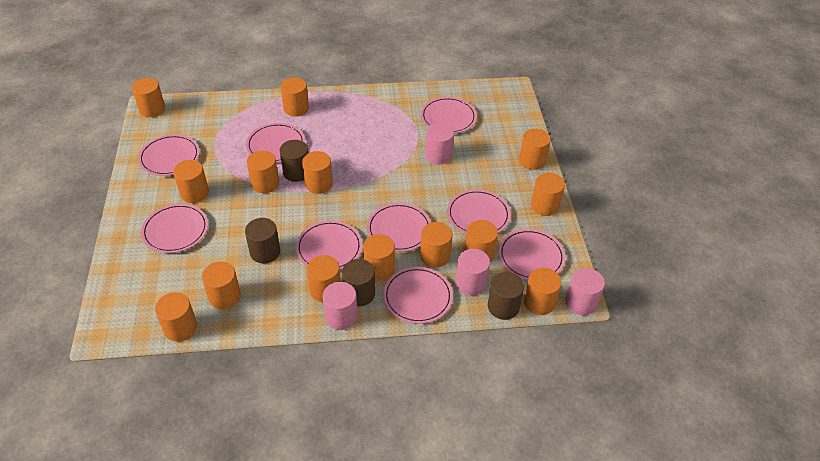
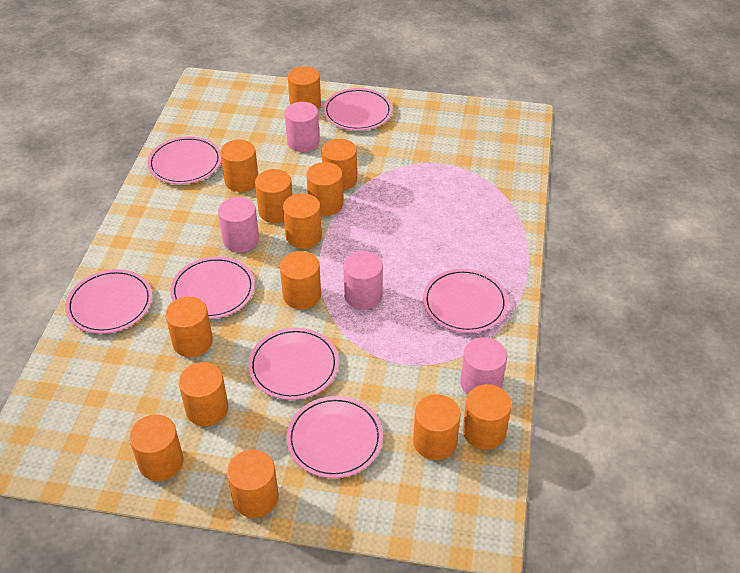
brown cylinder: [245,218,280,264] [280,140,309,182] [342,259,375,306] [488,272,524,320] = 4 -> none = 0
orange cylinder: [132,78,165,117] [155,292,197,342] [173,160,209,203] [202,262,241,309] [247,151,279,193] [280,77,309,117] [302,151,333,194] [307,255,341,302] [363,234,395,280] [420,222,453,268] [464,220,498,262] [519,129,551,170] [524,268,562,315] [531,173,565,216] = 14 -> [129,415,183,481] [165,297,213,357] [179,362,228,426] [220,140,258,192] [227,450,279,518] [255,169,292,223] [280,251,321,309] [283,193,322,249] [288,66,321,110] [307,162,343,216] [322,139,357,191] [413,394,460,460] [463,384,512,449] = 13
pink plate: [138,134,200,176] [141,204,208,253] [246,123,305,163] [296,220,362,270] [367,203,431,252] [383,267,453,324] [421,97,477,134] [447,189,511,234] [499,229,565,280] = 9 -> [66,269,152,334] [148,136,221,184] [170,257,255,319] [248,328,339,400] [286,396,383,478] [323,88,392,131] [423,269,508,333] = 7

